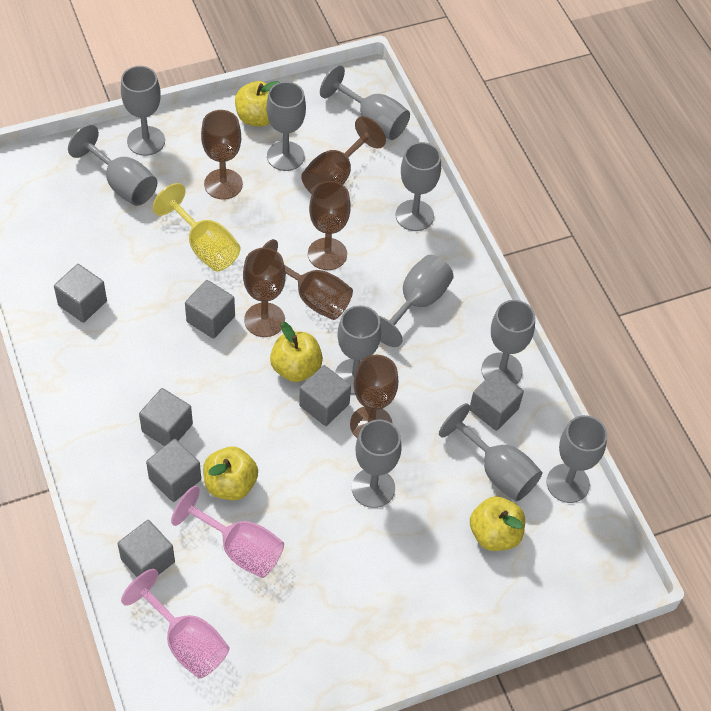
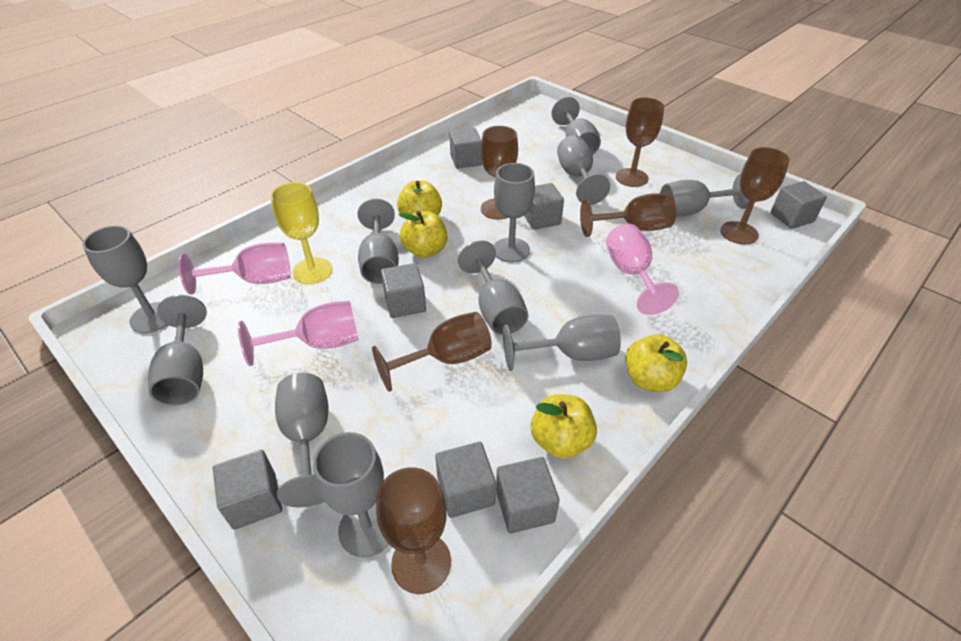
pink goblet: [121,569,229,679] [171,486,284,578] = 2 -> [178,243,291,295] [238,301,359,366] [606,224,679,315] = 3

